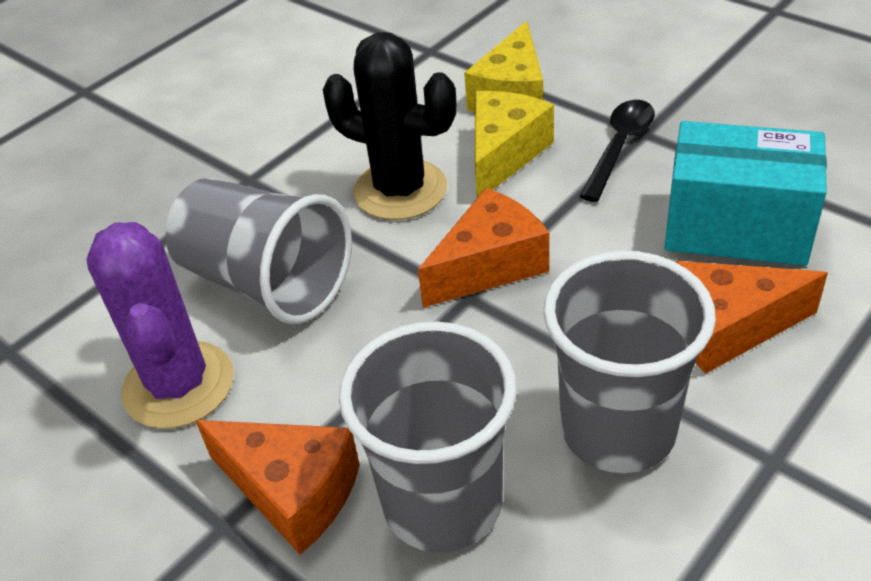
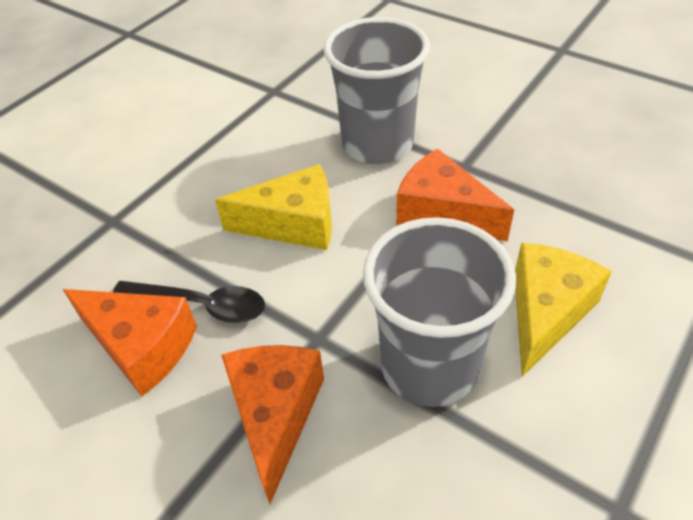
black cactus: [323,32,457,220] = 1 -> none = 0
grey cup: [166,178,352,324] [339,322,517,553] [543,251,716,473] = 3 -> [323,17,430,165] [363,217,516,407] = 2
purple cactus: [86,222,234,429] = 1 -> none = 0
turquoise box: [665,121,827,266] = 1 -> none = 0

